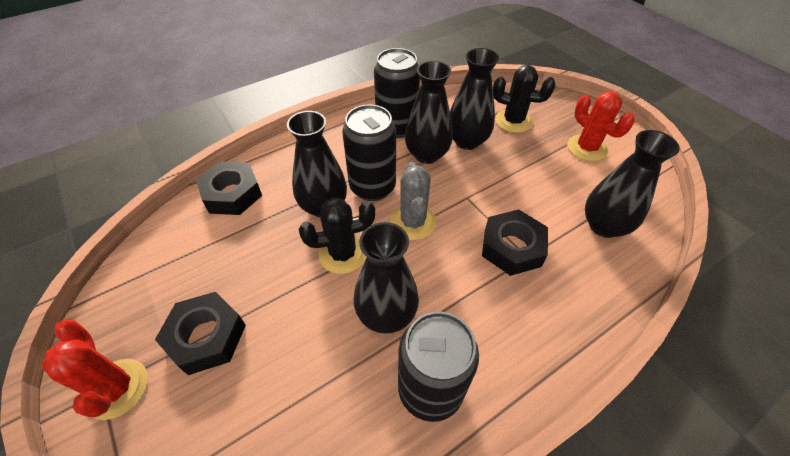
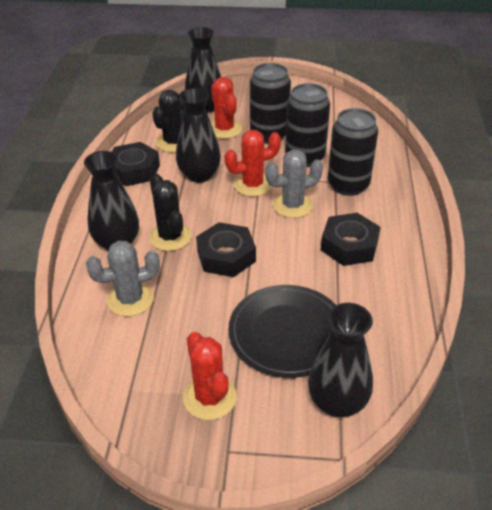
black plate: none = 0 -> [229,285,336,378] = 1
black vase: [287,111,347,217] [354,222,419,334] [405,61,453,164] [450,48,499,150] [585,130,680,238] = 5 -> [84,151,139,251] [176,88,221,183] [185,27,221,113] [308,303,373,417] = 4
grey cactus: [391,162,436,240] = 1 -> [86,241,160,317] [265,150,323,218] = 2
red cactus: [42,320,148,420] [567,92,635,161] = 2 -> [183,332,237,420] [211,77,242,139] [225,130,281,196] = 3

